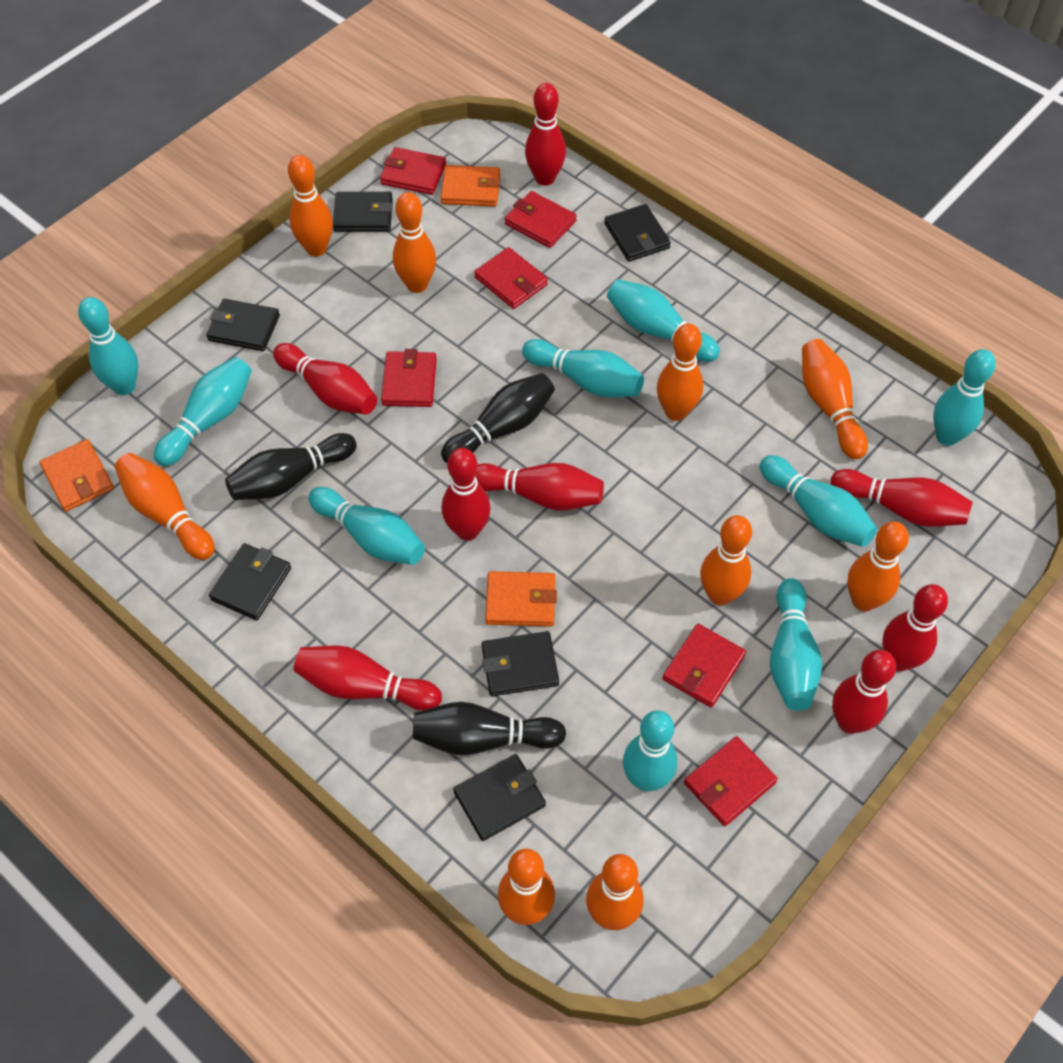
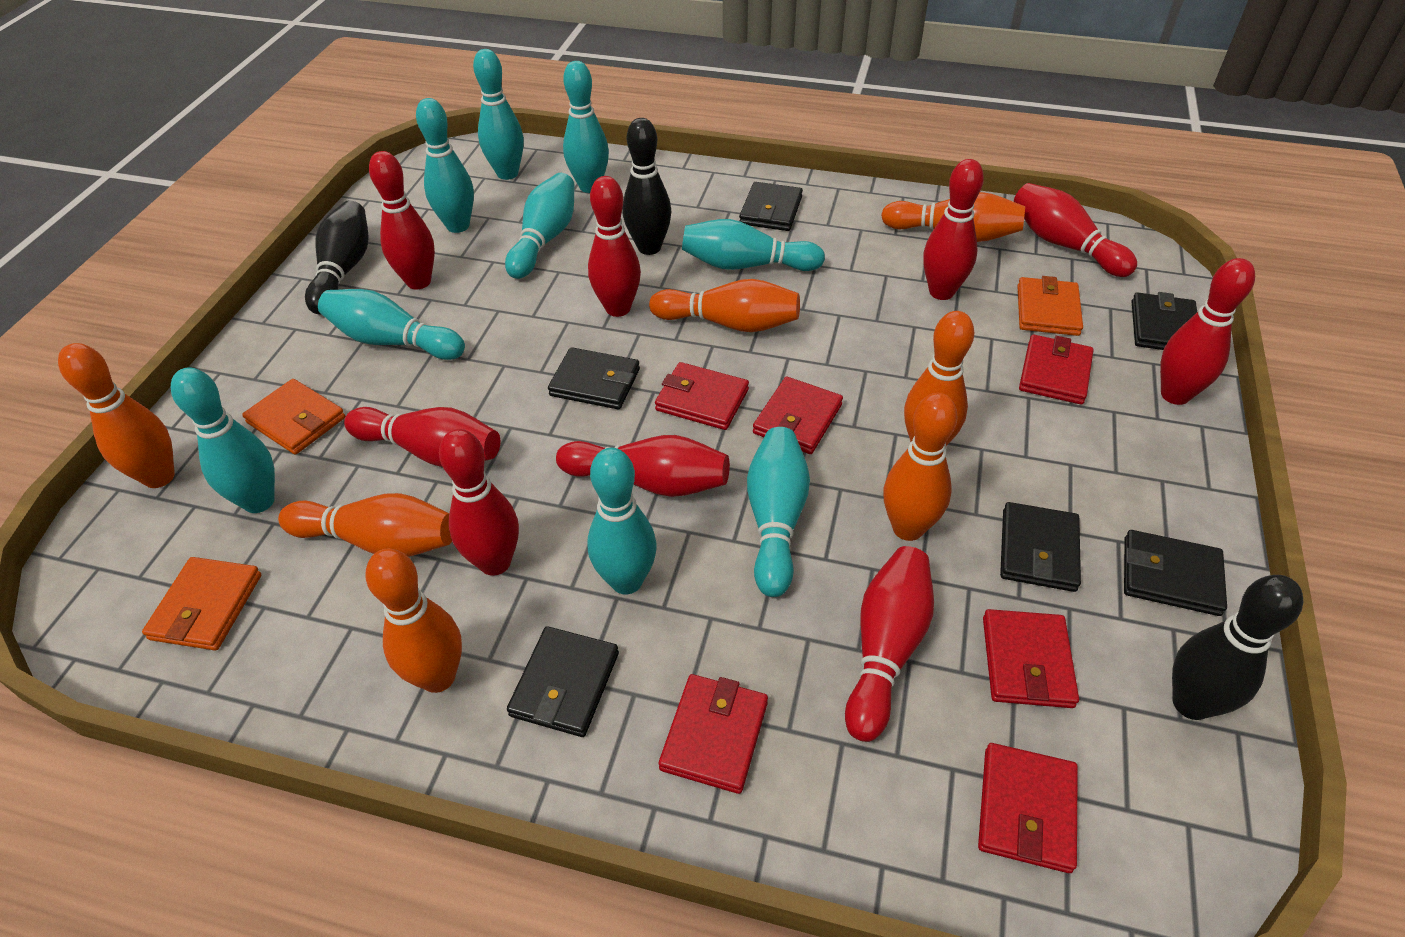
orange bowling pin: [115,453,215,560] [288,155,333,256] [393,192,436,293] [498,849,555,925] [586,854,644,930] [657,323,703,421] [700,515,752,606] [802,339,868,459] [847,521,909,611] = 9 -> [58,343,175,488] [278,493,452,557] [365,548,462,693] [649,279,800,332] [881,192,1025,242] [883,393,957,541] [904,311,974,446] = 7
red bowling pin: [273,343,377,415] [293,645,442,711] [441,448,490,541] [475,463,604,511] [525,83,566,186] [831,469,973,527] [832,650,896,734] [882,584,948,672] = 8 -> [344,407,500,467] [369,151,435,289] [439,429,519,576] [556,435,730,497] [588,176,641,317] [845,546,934,742] [923,159,984,300] [1014,183,1137,277] [1160,258,1255,405] = 9

